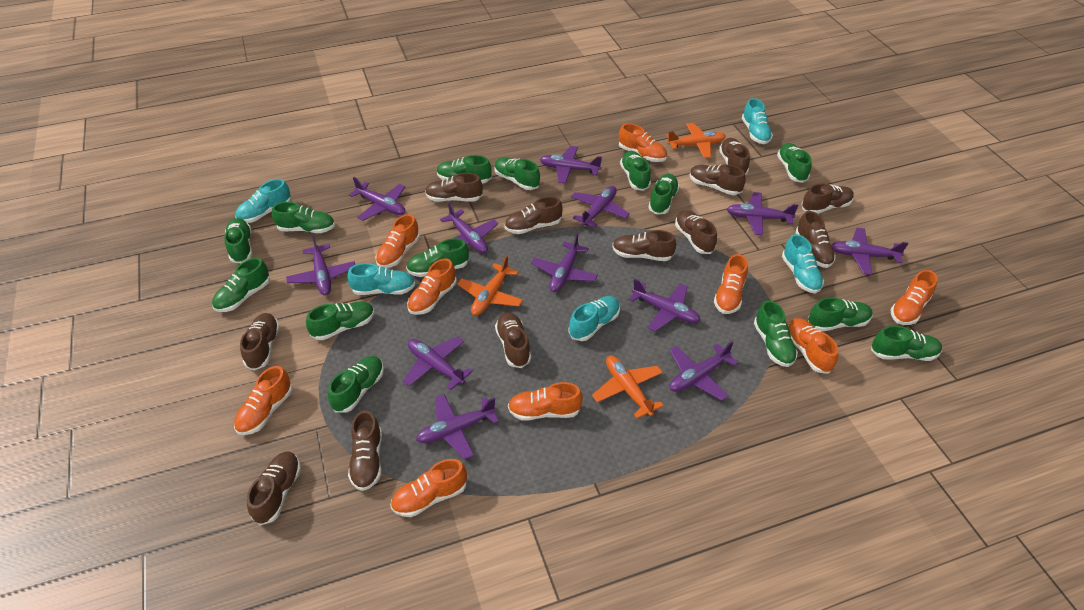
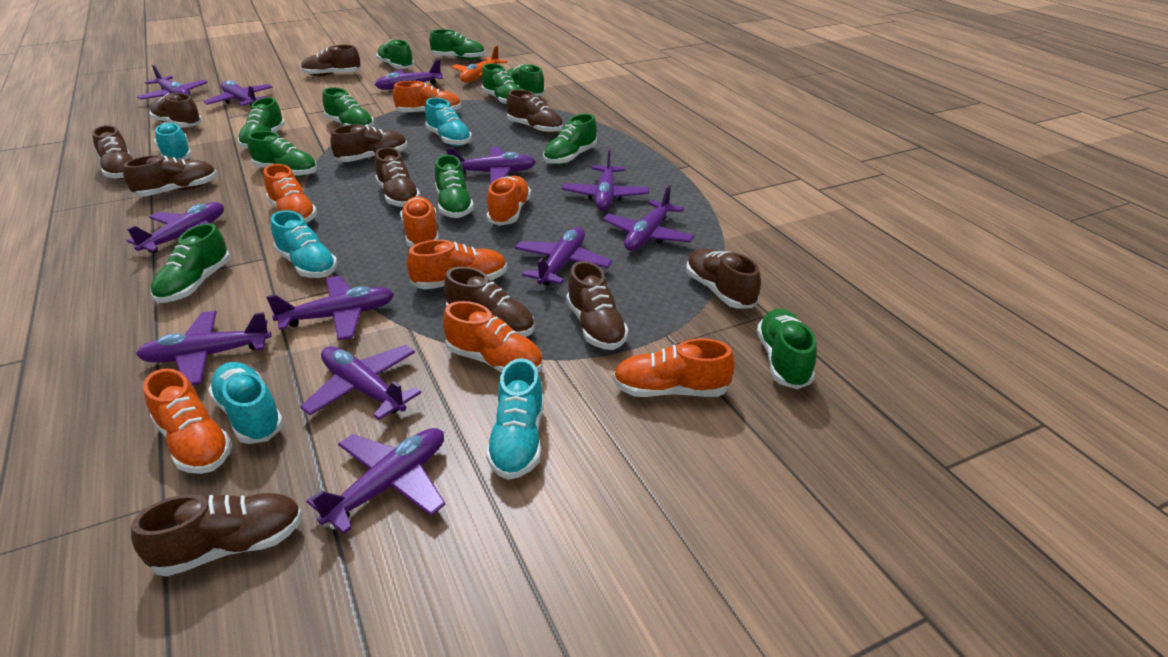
brown shoe: [240,313,280,371] [247,451,301,525] [348,410,382,491] [425,173,483,202] [495,312,531,368] [505,196,563,234] [612,230,676,261] [675,210,717,254] [689,164,746,195] [719,138,750,175] [795,211,836,268] [801,183,854,214] = 12 -> [92,125,133,179] [123,155,217,197] [131,493,303,577] [150,93,202,127] [301,45,361,76] [330,124,407,162] [375,147,421,207] [444,267,534,337] [506,90,563,133] [566,261,629,350] [686,248,761,309] = 11
green shoe: [212,258,270,312] [224,218,252,263] [272,202,335,233] [306,302,374,340] [328,356,384,413] [406,238,469,277] [437,155,492,184] [494,157,540,190] [620,151,651,191] [648,174,679,215] [754,300,798,367] [777,143,812,183] [808,297,872,331] [871,326,942,361] = 14 -> [151,223,230,303] [238,97,285,148] [247,131,317,177] [322,87,374,127] [376,39,414,69] [429,29,485,60] [435,155,474,218] [482,64,521,105] [506,64,545,96] [543,114,597,165] [757,308,817,389] = 11
orange plane: [457,255,523,316] [592,356,664,419] [666,123,726,158] = 3 -> [451,46,507,82] = 1
orange shoe: [234,366,293,435] [375,214,420,268] [390,459,467,517] [407,259,457,315] [508,382,583,421] [619,123,667,162] [714,254,748,314] [788,318,838,374] [891,270,937,325] = 9 -> [143,368,232,474] [264,164,317,223] [393,81,462,112] [400,196,439,247] [407,240,507,290] [443,301,543,373] [487,176,531,226] [613,338,735,397] = 8

